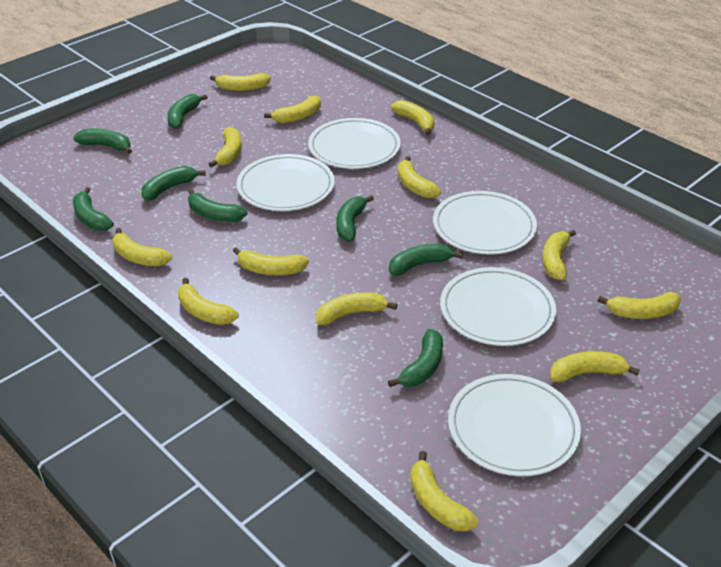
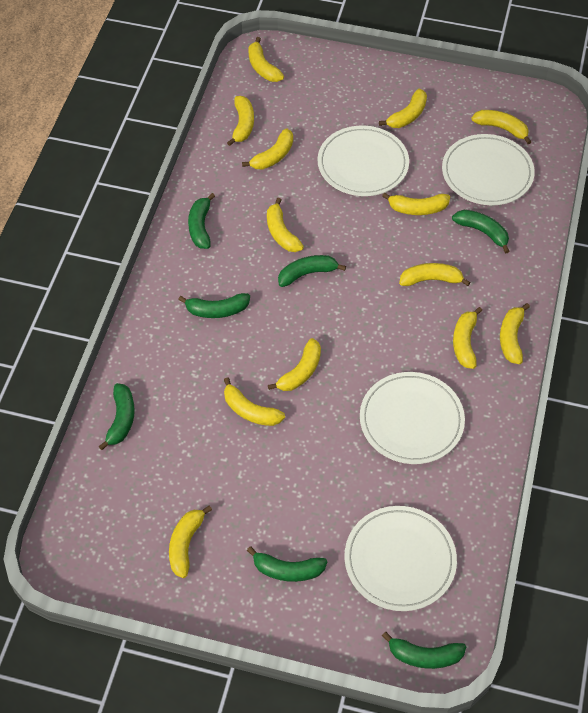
green banana: [73,129,132,154] [73,187,114,231] [141,166,206,200] [167,94,208,129] [188,189,248,222] [336,195,374,242] [388,329,443,387] [389,244,463,276] = 8 -> [99,383,135,450] [178,293,250,318] [188,193,215,249] [247,546,327,582] [278,255,346,287] [382,632,466,669] [452,210,510,254] = 7
white plate: [236,154,335,211] [308,118,401,169] [433,191,537,255] [440,267,556,346] [448,374,581,476] = 5 -> [318,126,409,196] [344,506,457,611] [360,372,465,464] [442,134,535,205] = 4

